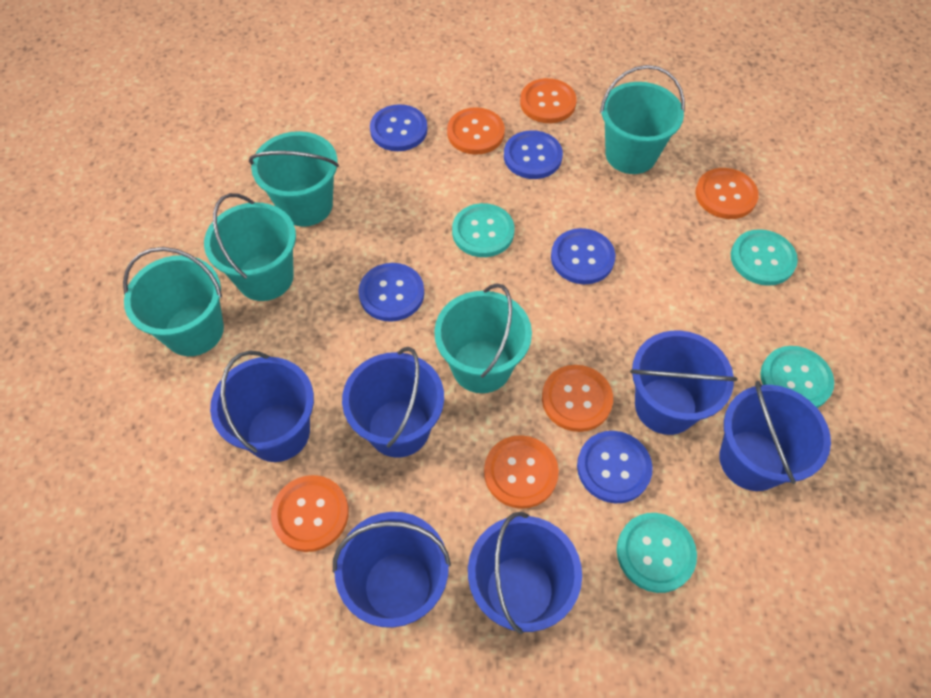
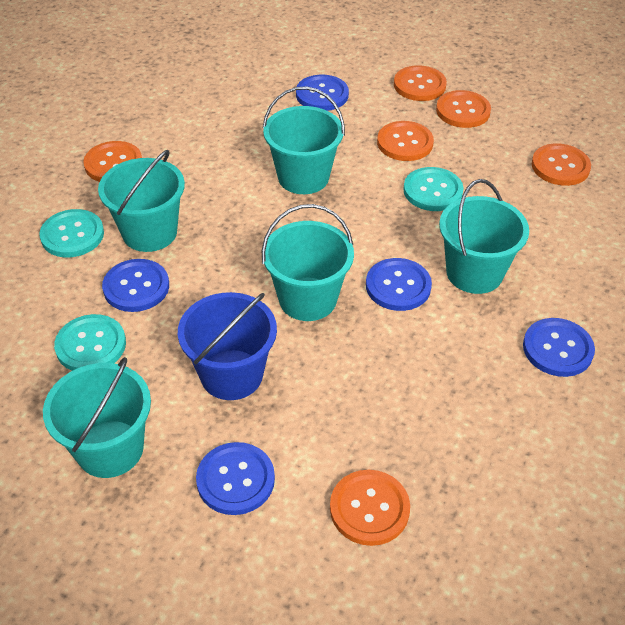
blue bucket: [210,351,314,462] [333,512,451,628] [342,347,444,458] [468,512,582,634] [630,331,738,435] [719,381,831,491] = 6 -> [178,292,277,400] = 1
turquoise button: [452,203,514,257] [617,513,697,593] [731,229,798,286] [760,346,834,408] = 4 -> [39,209,104,257] [54,314,126,371] [403,167,463,211] = 3

